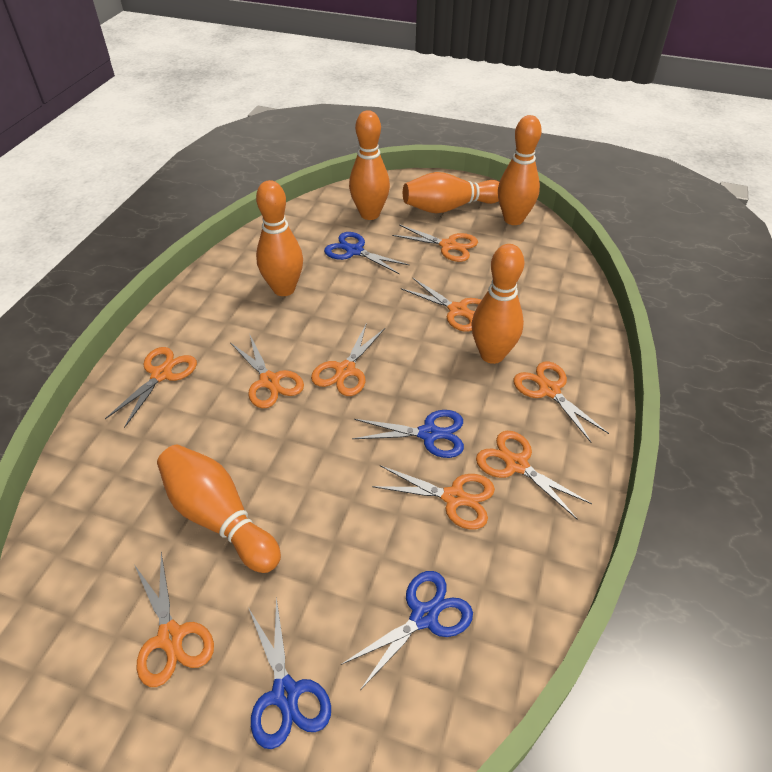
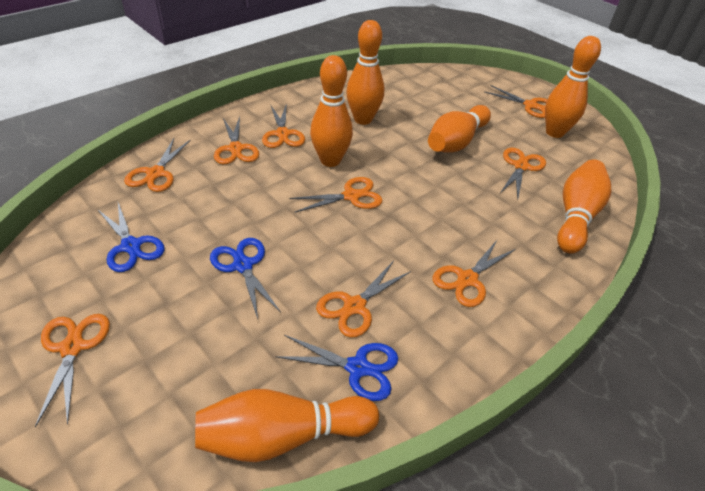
blue scissors: [248,597,331,749] [324,232,409,275] [341,571,473,690] [352,410,464,458] = 4 -> [97,203,165,272] [210,238,281,319] [275,335,398,401] = 3

